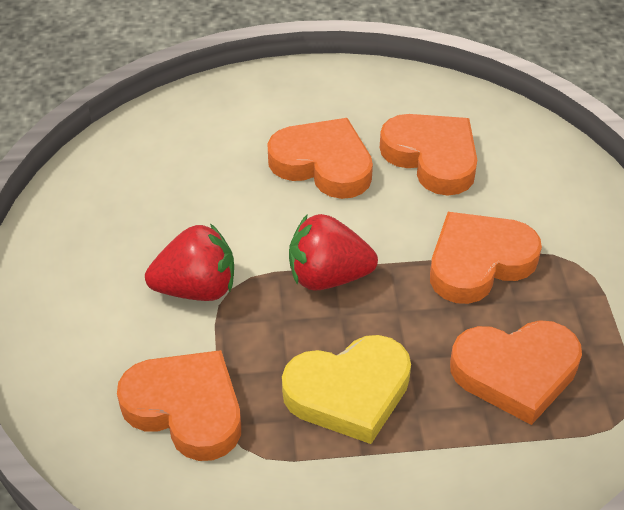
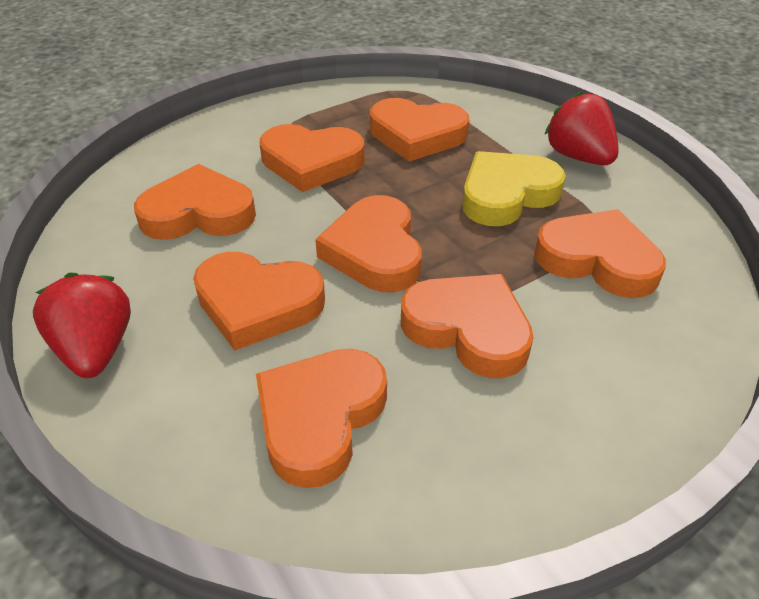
orange heart: [117,350,241,461] [267,118,373,199] [380,114,477,195] [430,212,542,304] [450,320,582,425] = 5 -> [134,164,256,240] [193,252,325,350] [256,349,387,488] [260,124,365,192] [315,195,422,293] [370,98,469,161] [401,274,534,378] [534,209,666,298] = 8

